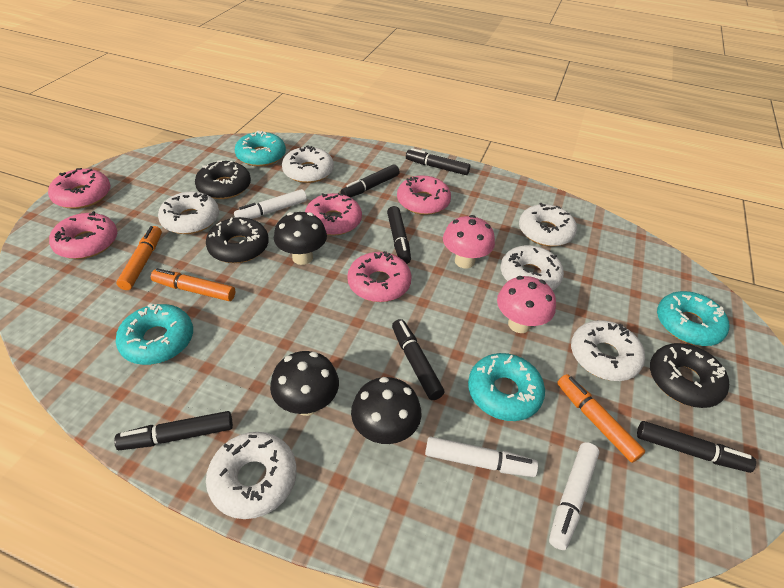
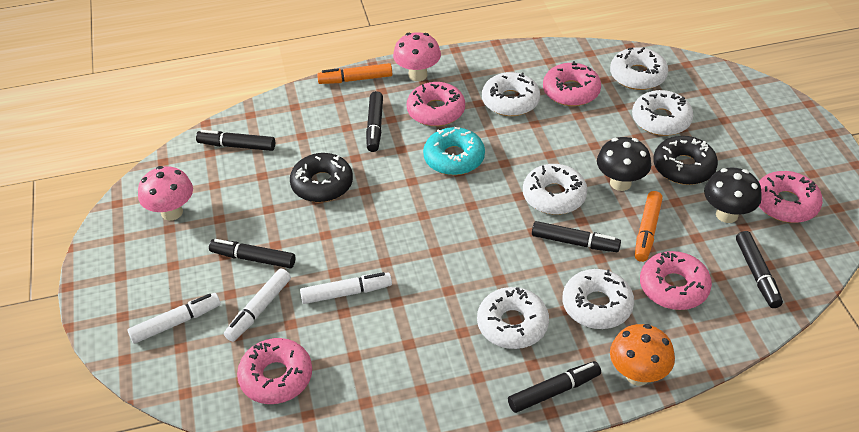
black donut: [195,160,251,199] [206,217,269,263] [650,343,729,408] = 3 -> [290,153,353,202] [653,136,718,185] = 2
black mushroom: [270,351,339,416] [274,212,327,265] [351,377,421,444] = 3 -> [597,137,651,191] [704,168,762,223] = 2
orange marker: [116,226,162,290] [151,268,235,301] [557,374,645,463] = 3 -> [317,63,392,84] [635,191,663,262] = 2
orange mushroom: none = 0 -> [610,324,675,386] = 1
turquoise donut: [116,304,193,365] [235,131,286,167] [468,353,545,421] [657,291,729,346] = 4 -> [423,127,485,175] = 1

